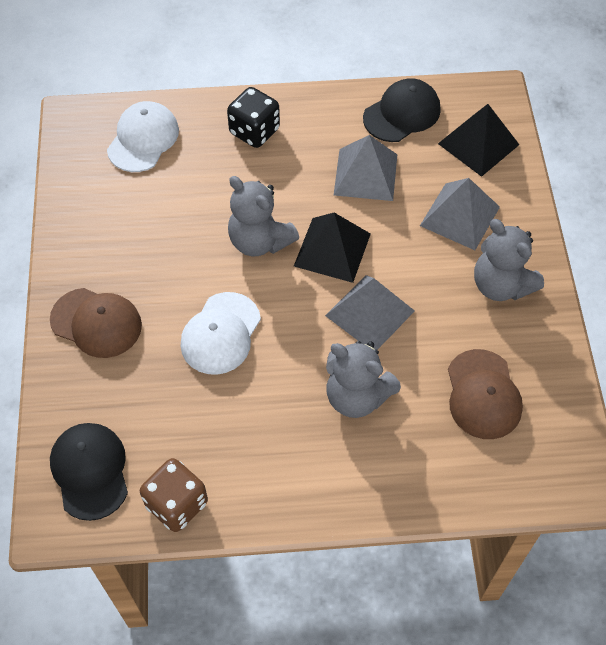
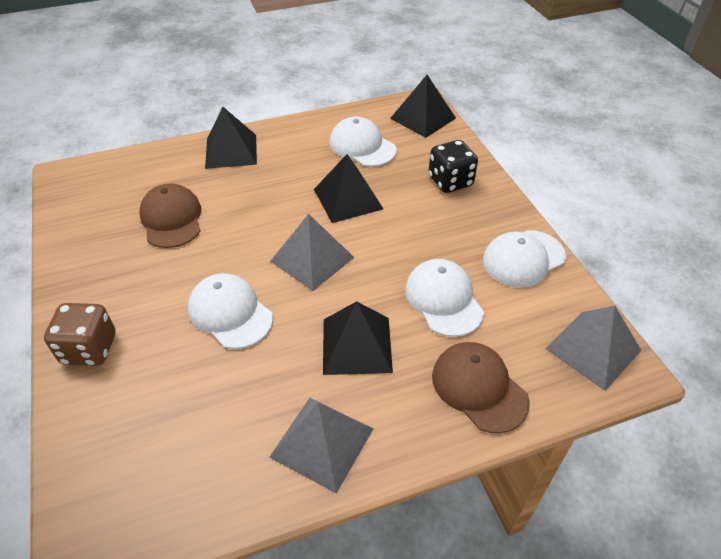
black cap: [50,423,128,521] [363,78,441,142] = 2 -> none = 0
black pyramid: [294,213,371,283] [438,104,519,177] = 2 -> [205,107,257,169] [314,154,383,223] [323,301,393,375] [390,75,456,138] = 4
grey teddy bear: [228,176,299,256] [326,341,401,418] [474,219,544,301] = 3 -> none = 0
white cap: [107,101,179,172] [181,292,261,375] = 2 -> [188,273,273,349] [330,116,397,167] [405,259,484,337] [483,230,566,288] = 4

